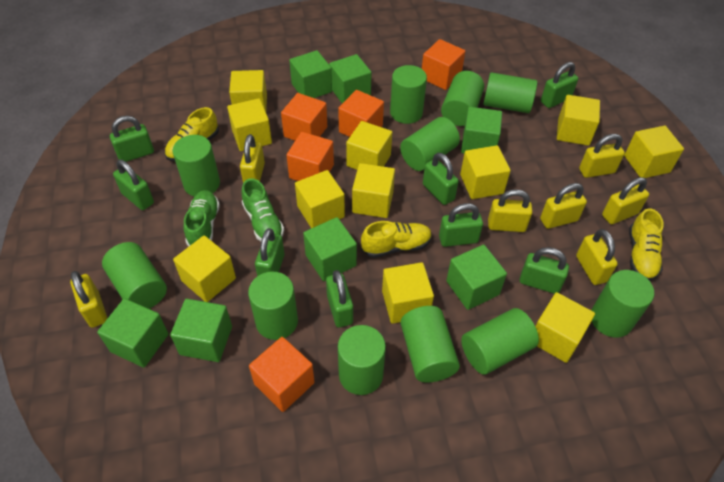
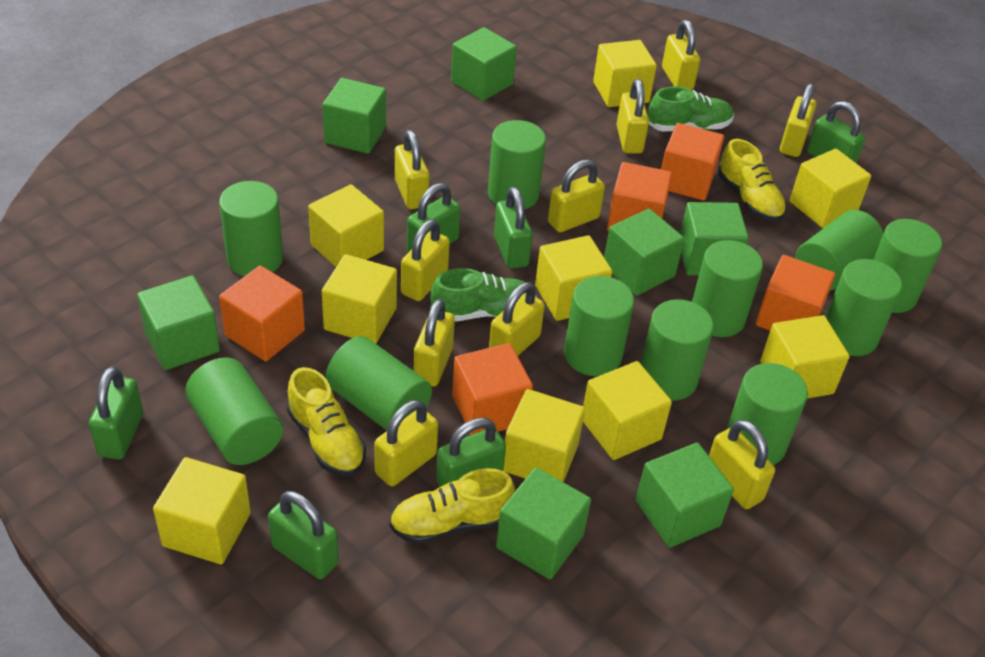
green padlock: [110,116,154,162] [113,160,154,210] [255,228,284,276] [326,270,353,327] [423,153,459,205] [439,203,483,247] [520,247,569,294] [541,62,578,108] = 8 -> [89,366,143,459] [268,491,339,579] [407,183,461,252] [436,417,506,487] [494,187,533,269] [807,101,865,164] = 6
yellow cube: [173,235,236,302] [227,98,272,151] [229,70,267,112] [295,170,345,228] [346,121,392,170] [352,163,395,218] [382,262,434,324] [460,145,511,199] [535,292,595,363] [557,95,600,146] [624,126,684,178] = 11 -> [153,457,251,564] [308,184,384,267] [322,254,397,344] [503,389,585,482] [535,235,612,321] [583,361,672,460] [593,40,657,107] [760,315,850,399] [790,149,871,228] = 9
yellow padlock: [70,271,108,328] [240,134,265,183] [488,189,532,232] [540,183,587,229] [576,229,618,285] [579,134,625,178] [602,177,649,224] = 7 -> [375,400,438,486] [395,130,429,209] [401,219,450,301] [414,299,455,387] [489,282,545,356] [548,160,605,232] [616,79,649,154] [662,20,700,90] [709,420,775,509] [780,83,817,157] = 10

